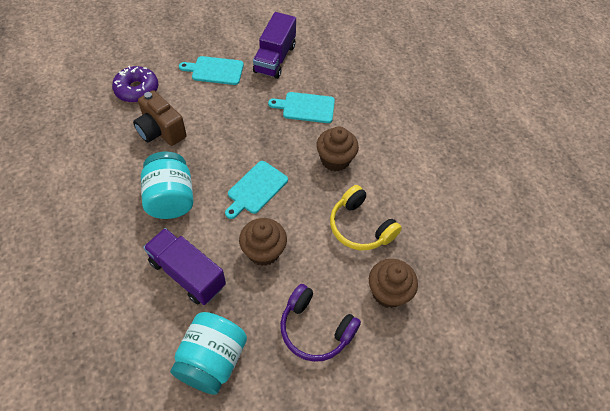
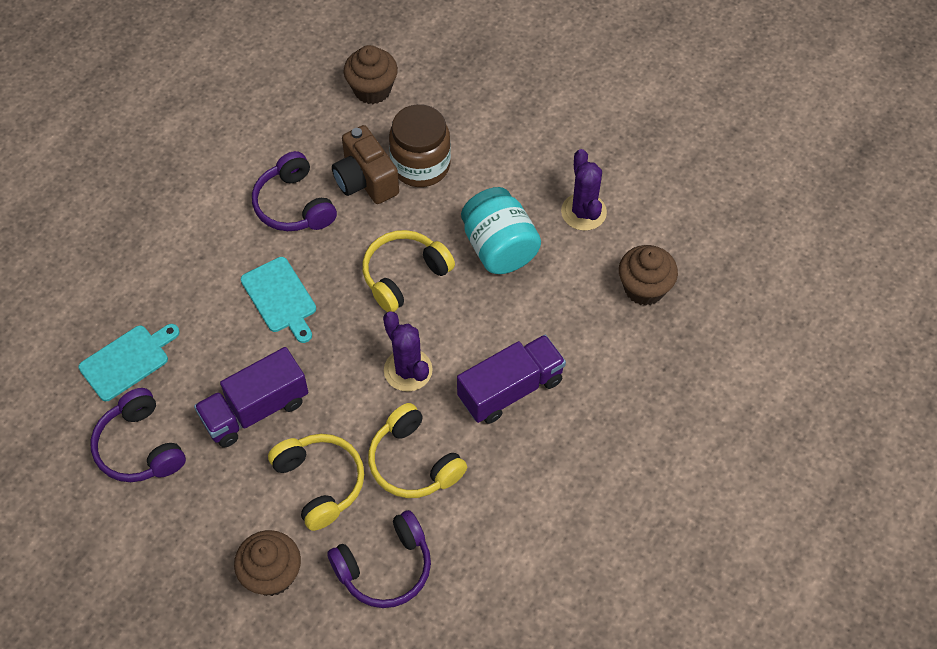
brown jar: none = 0 -> [389,104,451,187] = 1
purple cactus: none = 0 -> [383,311,433,392] [561,149,607,231] = 2
purple donut: [112,66,158,103] = 1 -> none = 0
purple headphones: [280,284,361,362] = 1 -> [91,388,186,482] [252,151,337,231] [327,510,431,608] = 3
turquoise cutting board: [179,56,244,85] [225,161,288,219] [268,92,335,123] = 3 -> [79,324,180,401] [241,257,316,343] = 2
turquoise jar: [141,152,193,219] [170,312,247,395] = 2 -> [461,187,541,274] = 1
yellow headphones: [330,185,402,250] = 1 -> [268,434,364,531] [362,230,455,312] [368,403,467,498] = 3

